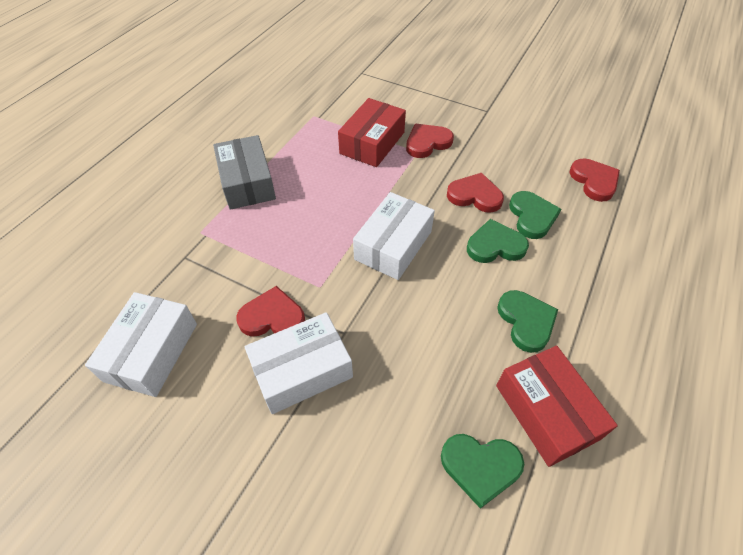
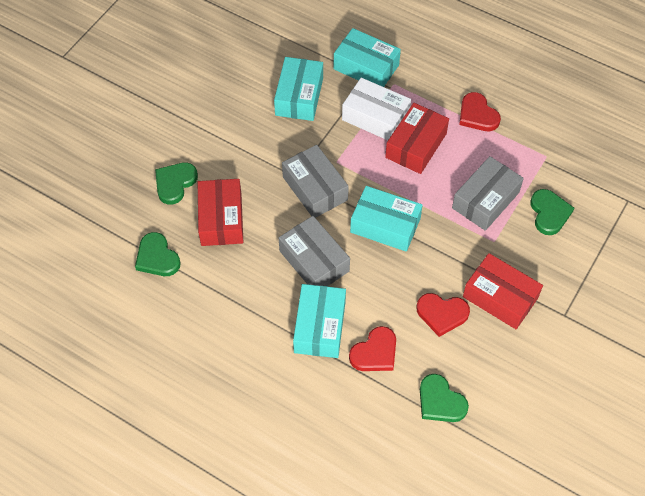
grey box: [213,135,276,210] = 1 -> [279,216,350,286] [282,145,349,218] [452,156,524,231] = 3
red box: [338,98,406,167] [496,346,618,467] = 2 -> [198,179,243,246] [385,103,449,174] [463,253,543,329] = 3
red heart: [236,286,305,337] [406,124,454,158] [447,173,504,213] [570,159,620,202] = 4 -> [349,326,396,371] [416,293,470,337] [459,92,501,131] = 3
turquoise box: none = 0 -> [274,57,323,121] [293,284,346,358] [334,28,401,87] [350,186,423,252] = 4
white box: [85,292,197,397] [245,312,353,414] [353,192,435,280] = 3 -> [342,78,411,140] = 1

